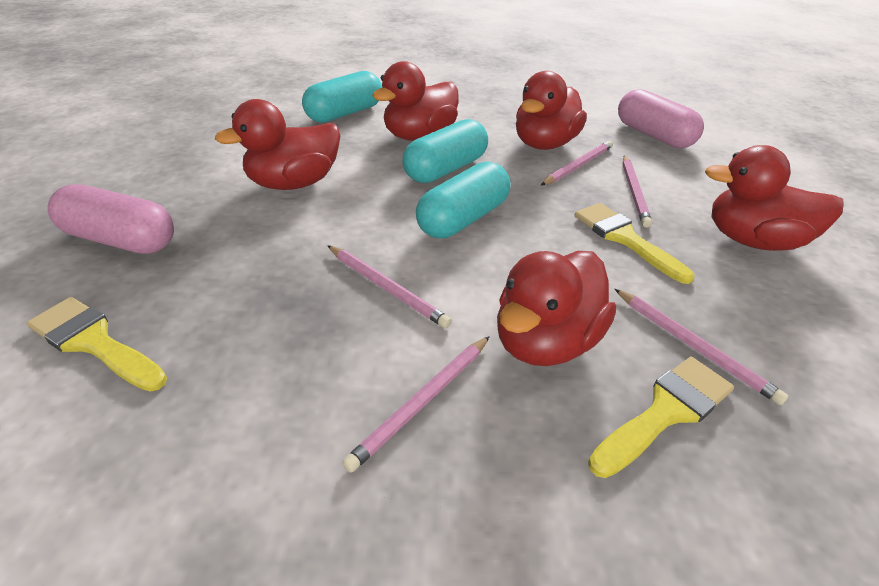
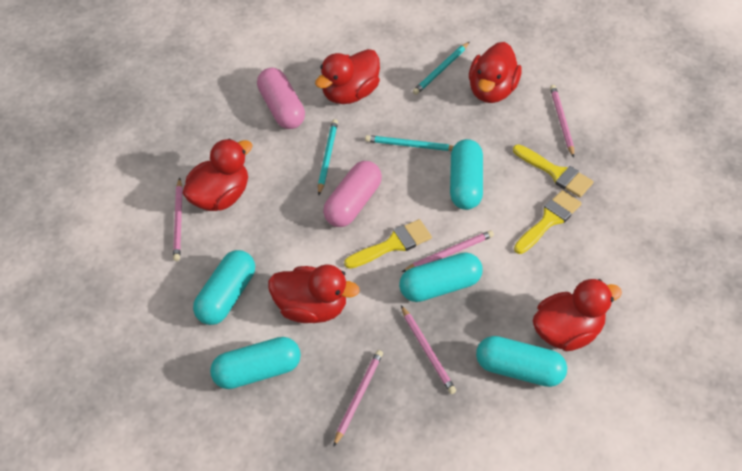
turquoise capsule: [302,71,382,123] [403,119,488,183] [416,161,510,238] = 3 -> [193,250,255,325] [210,337,301,389] [399,252,483,302] [450,139,483,210] [476,336,567,387] = 5
turquoise pencil: none = 0 -> [318,119,338,195] [365,135,454,151] [413,42,469,95] = 3

